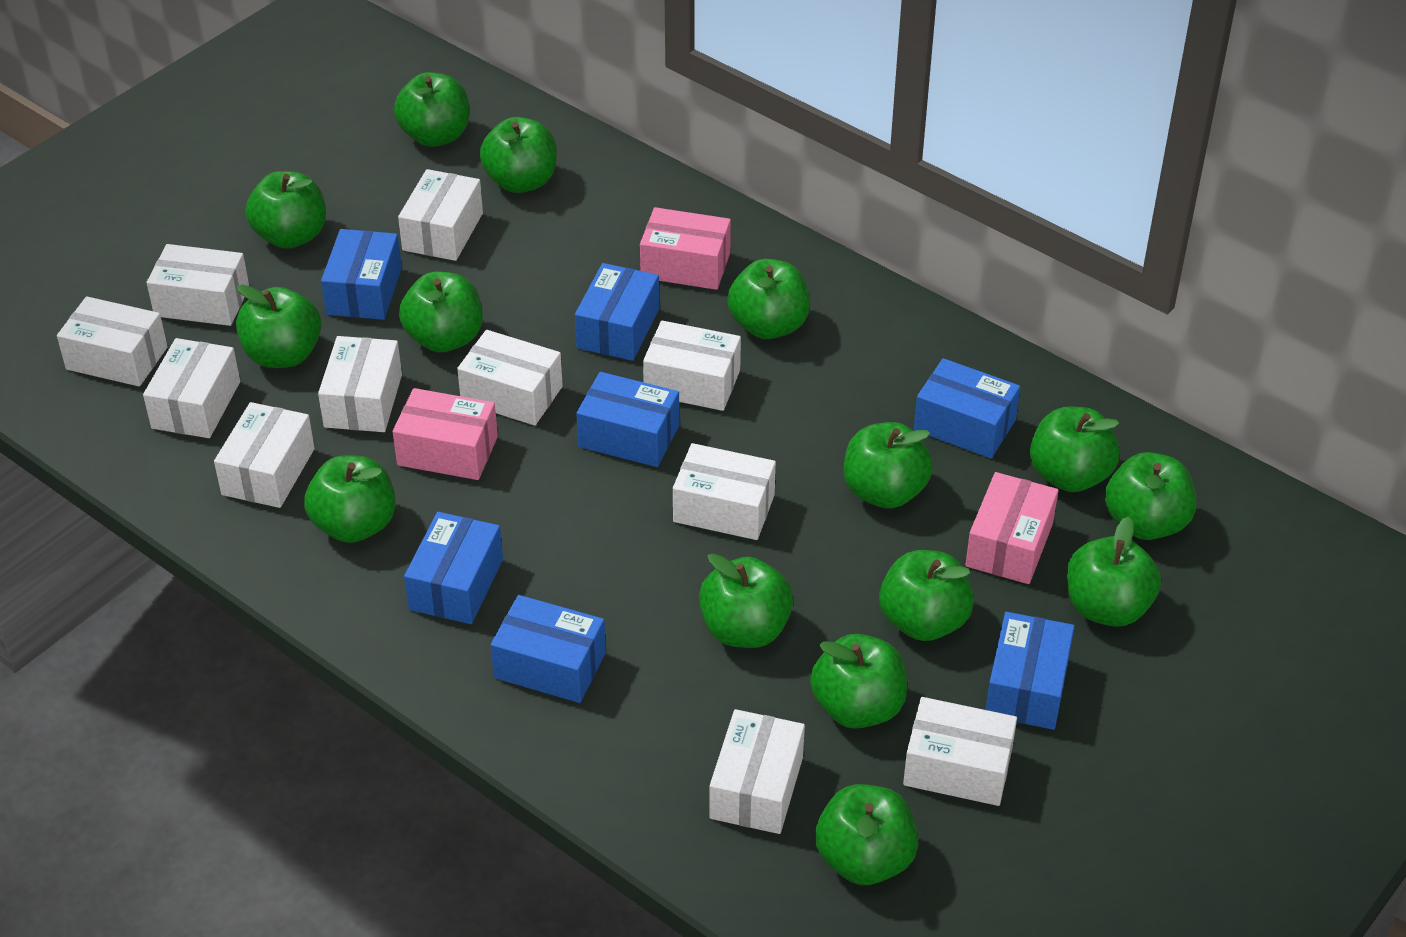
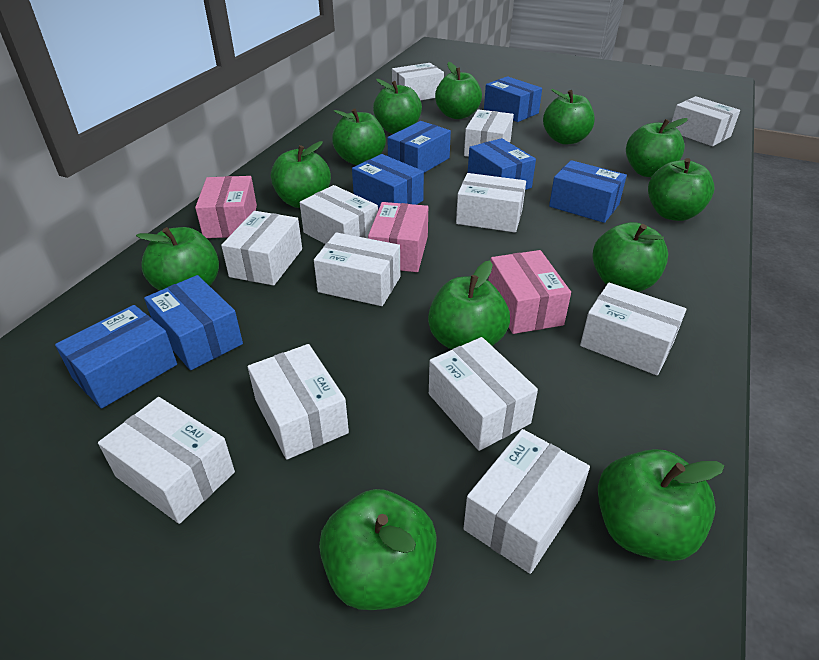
green apple: [236,285,321,368] [246,171,326,249] [304,455,396,543] [394,72,469,147] [399,272,483,352] [480,117,557,193] [699,553,794,648] [727,259,810,339] [810,634,907,729] [815,784,918,885] [844,422,933,508] [879,550,974,641] [1030,407,1120,492] [1067,517,1161,627] [1105,452,1196,540] = 15 -> [136,227,219,291] [271,141,331,208] [319,489,437,610] [332,109,386,165] [373,79,422,134] [428,261,510,350] [435,62,482,119] [543,89,595,145] [592,222,668,292] [598,449,724,562] [626,118,688,177] [648,158,715,221] = 12
white box: [57,296,168,386] [143,338,240,438] [147,244,249,326] [214,402,315,508] [318,336,402,432] [398,169,483,261] [457,330,563,426] [643,321,741,411] [673,443,776,540] [709,709,805,834] [903,697,1017,806] = 11 -> [98,397,235,524] [221,211,302,286] [248,344,349,459] [300,185,378,244] [314,232,400,306] [392,63,444,101] [429,337,538,451] [456,173,526,233] [464,109,514,157] [464,429,590,574] [580,283,686,375] [672,96,740,146] = 12

